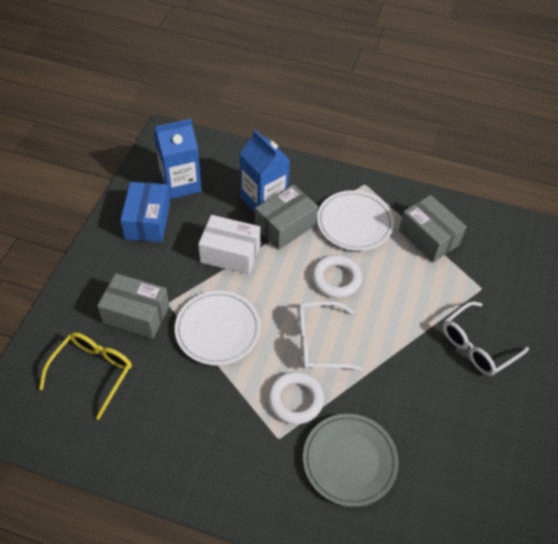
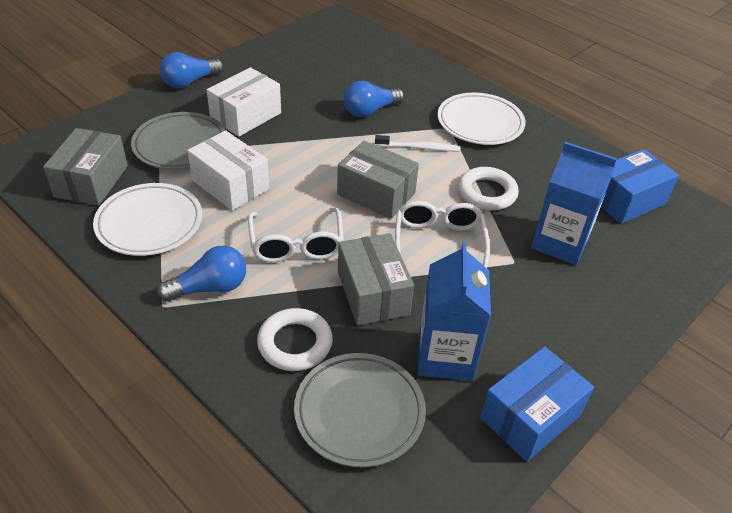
blue box: [120,182,170,242] = 1 -> [480,346,594,462] [601,149,679,224] = 2
blue light bulb: none = 0 -> [157,245,246,302] [160,52,224,88] [343,80,405,117] = 3
grey plate: [303,414,399,507] = 1 -> [131,112,225,170] [294,353,426,467] = 2
white box: [198,215,261,275] = 1 -> [187,130,269,211] [207,67,281,137] = 2
white toothbrush: none = 0 -> [375,135,460,151] = 1
yellow glasses: [39,332,132,420] = 1 -> none = 0

